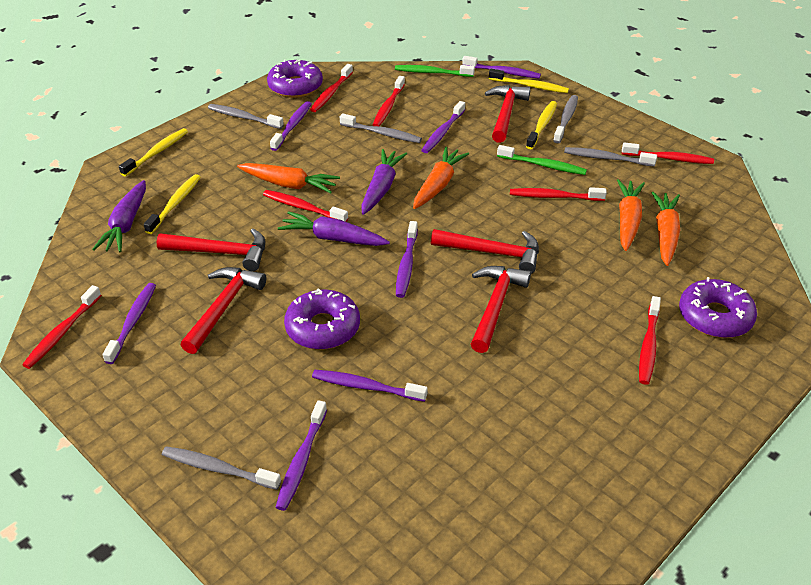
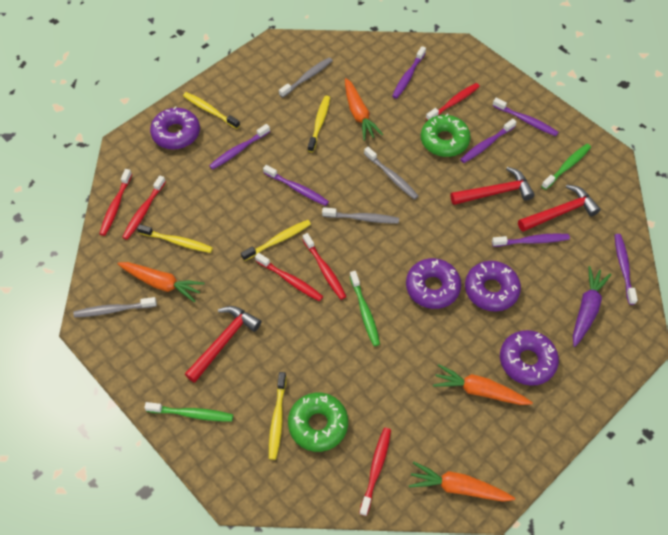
green donut: none = 0 -> [288,393,348,452] [421,114,471,157] = 2
green toothbrush: [395,65,475,77] [497,145,587,175] = 2 -> [144,402,233,422] [350,271,380,346] [541,144,591,190] = 3
grey toothbrush: [162,446,281,490] [208,104,284,129] [340,113,422,143] [553,95,578,143] [564,147,657,167] = 5 -> [73,297,157,317] [279,57,333,98] [322,207,399,223] [364,147,418,200] = 4
purple carrot: [92,180,146,252] [278,211,390,246] [361,149,407,215] = 3 -> [573,266,612,347] = 1
purple donut: [267,60,323,98] [284,288,360,350] [679,277,757,338] = 3 -> [150,106,200,150] [406,258,461,309] [465,261,521,312] [500,330,559,386] = 4
red hammer: [157,228,265,271] [181,267,266,354] [431,229,539,274] [471,266,531,353] [485,85,531,143] = 5 -> [185,306,261,383] [450,167,535,205] [518,185,601,232] = 3
red toothbrush: [22,285,101,369] [263,190,348,222] [310,64,353,112] [373,76,405,126] [510,187,607,201] [622,142,714,164] [639,296,661,385] = 7 -> [100,169,132,236] [122,175,166,240] [255,253,323,301] [302,233,347,300] [359,428,391,516] [426,83,480,121] = 6
yellow toothbrush: [119,128,188,177] [144,174,201,234] [489,69,569,93] [526,101,557,149] = 4 -> [137,224,213,253] [183,92,240,129] [241,220,311,261] [269,372,286,460] [308,95,330,152] = 5

